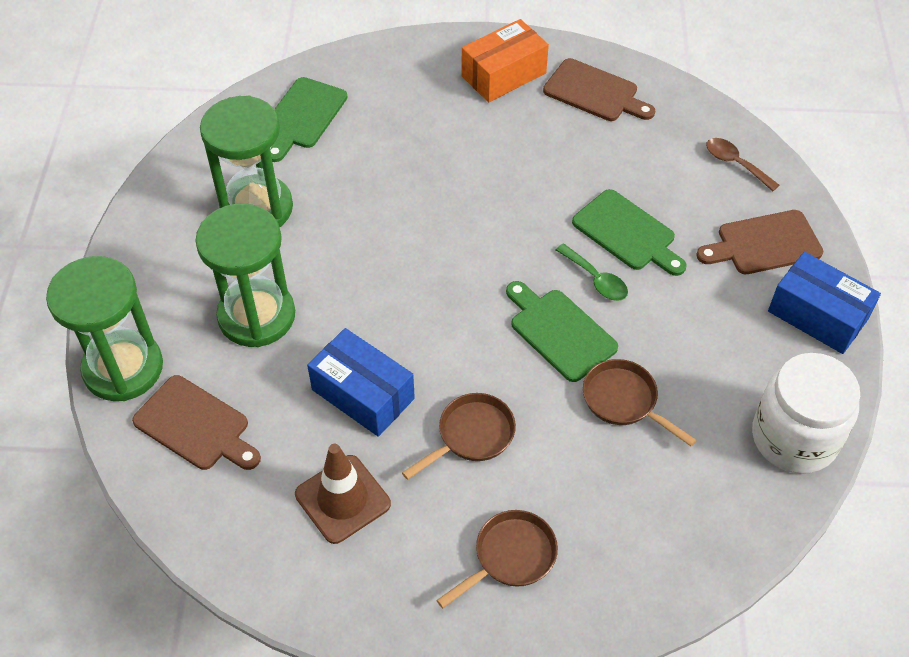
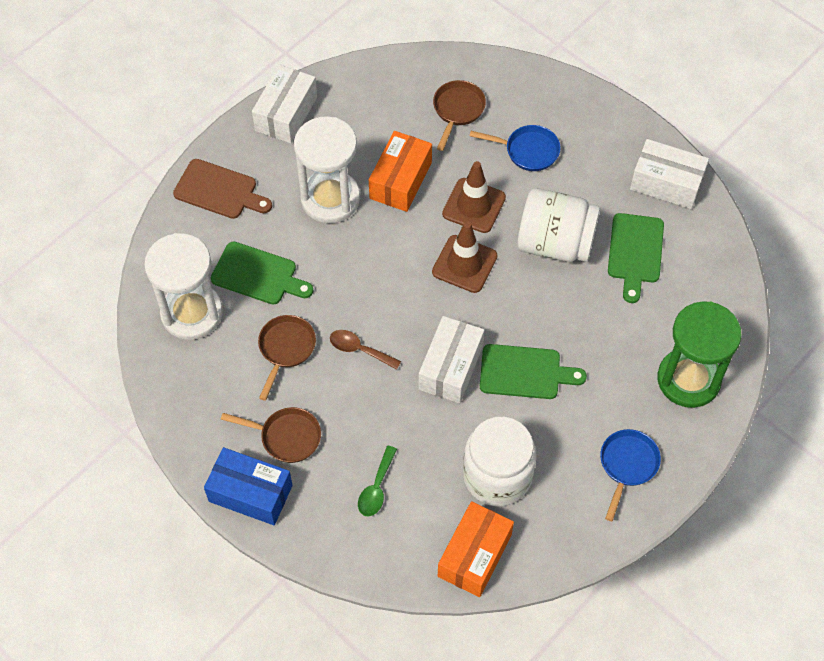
blue box: [307,328,415,437] [768,252,881,354] = 2 -> [204,447,293,525] = 1
blue pan: none = 0 -> [470,125,561,171] [600,429,661,521] = 2
brown cutting board: [132,375,261,470] [543,58,655,121] [696,210,823,274] = 3 -> [173,159,272,219] = 1
brown traffic cone: [295,444,391,544] = 1 -> [432,221,498,293] [442,161,506,233] = 2
green hourglass: [46,256,163,401] [195,204,295,347] [200,96,293,227] = 3 -> [657,301,742,408] = 1
orange box: [462,19,549,102] = 1 -> [369,131,432,212] [438,501,514,597] = 2
white box: none = 0 -> [252,65,317,143] [419,316,484,403] [630,139,709,209] = 3
white hourglass: none = 0 -> [144,233,223,340] [294,116,360,223] = 2
white jar: [752,353,860,474] = 1 -> [463,417,536,506] [517,188,600,262] = 2

